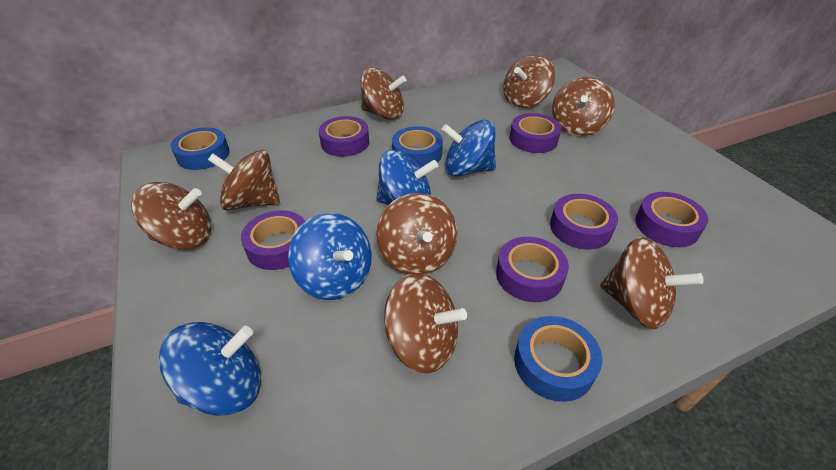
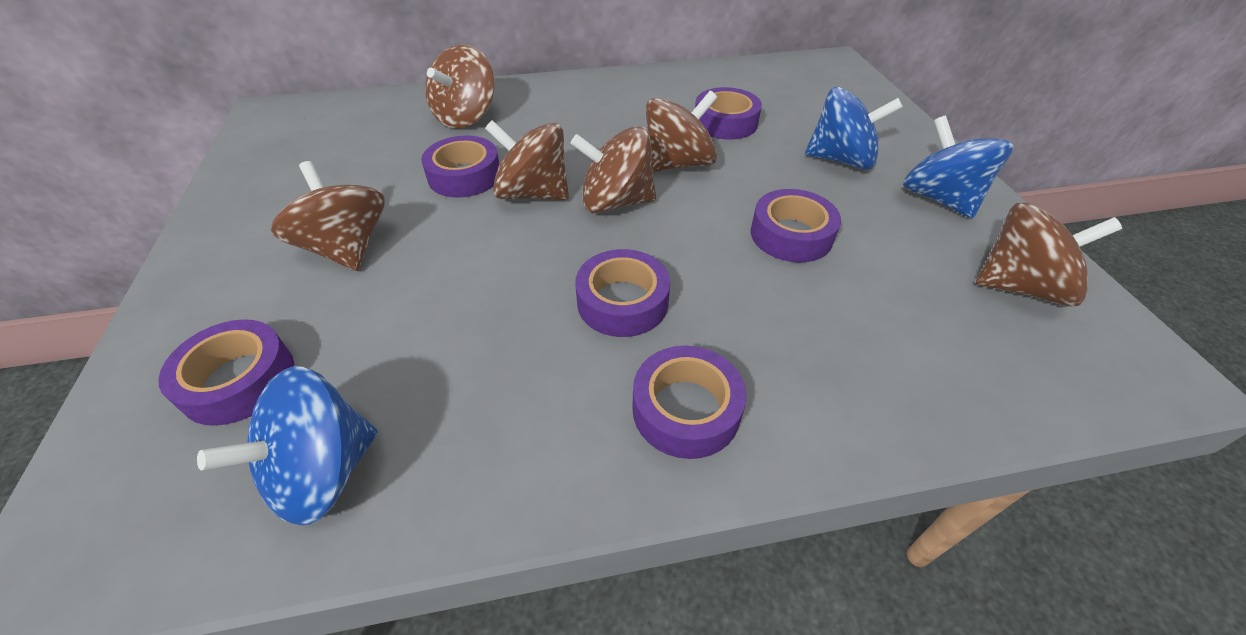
blue spinning top: [159,322,261,416] [288,213,372,300] [376,150,438,205] [441,120,496,177] = 4 -> [197,366,378,525] [805,87,903,170] [903,115,1013,218] = 3
blue tape: [171,127,230,170] [392,126,443,168] [514,316,602,402] = 3 -> none = 0
brown spinning top: [131,182,211,250] [208,150,280,211] [361,68,406,120] [376,193,457,275] [384,273,467,373] [503,55,555,108] [552,77,615,136] [600,237,703,329] = 8 -> [271,161,385,271] [425,44,495,129] [485,120,569,200] [571,126,656,213] [646,90,718,172] [976,203,1122,307] = 6

